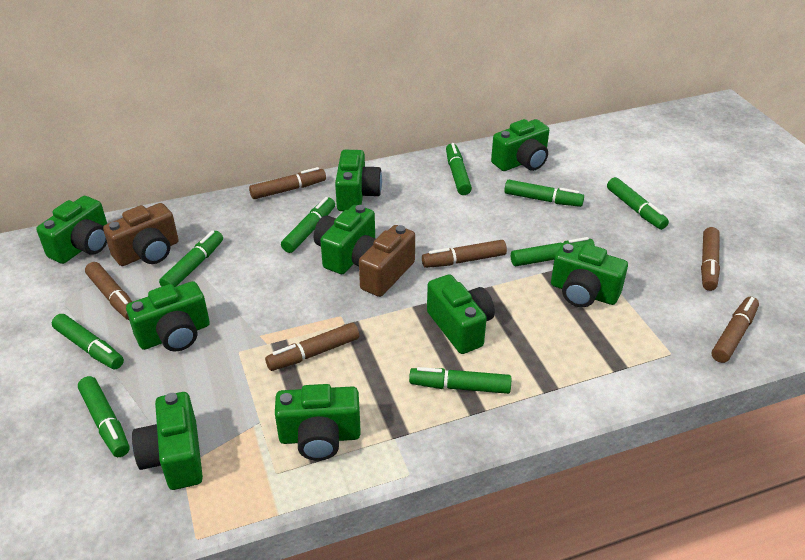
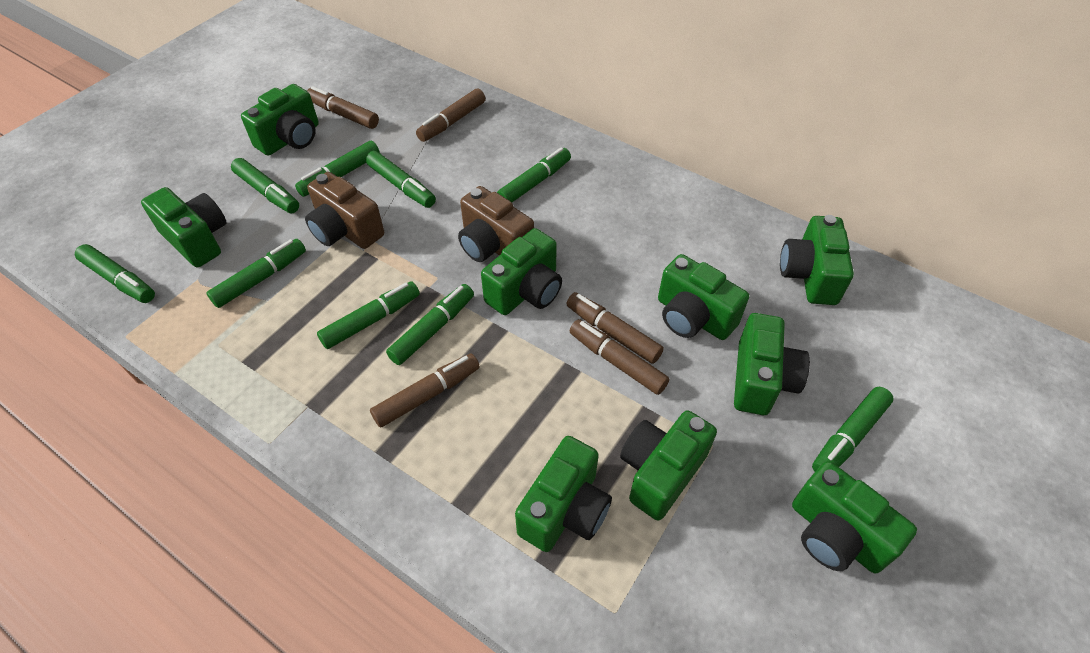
brown marker: [85,262,132,320] [249,167,326,199] [265,322,359,371] [422,240,507,268] [701,227,720,291] [712,297,759,363] = 6 -> [307,86,379,129] [370,353,480,427] [416,88,486,142] [566,292,664,364] [570,319,669,395] = 5

